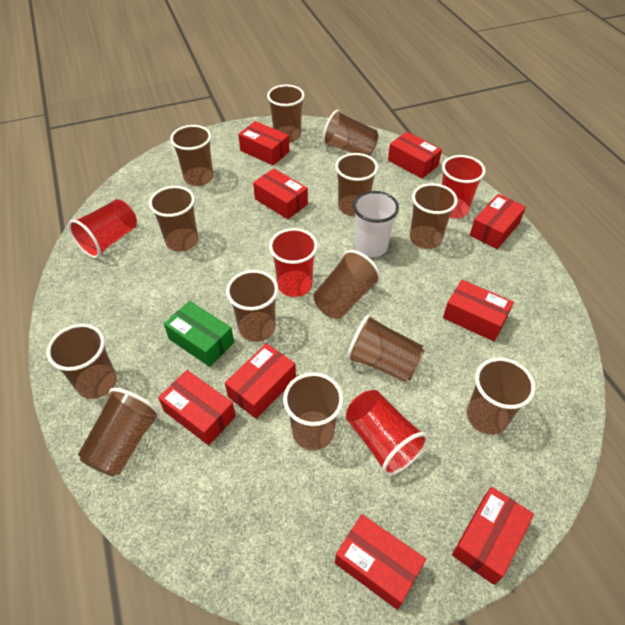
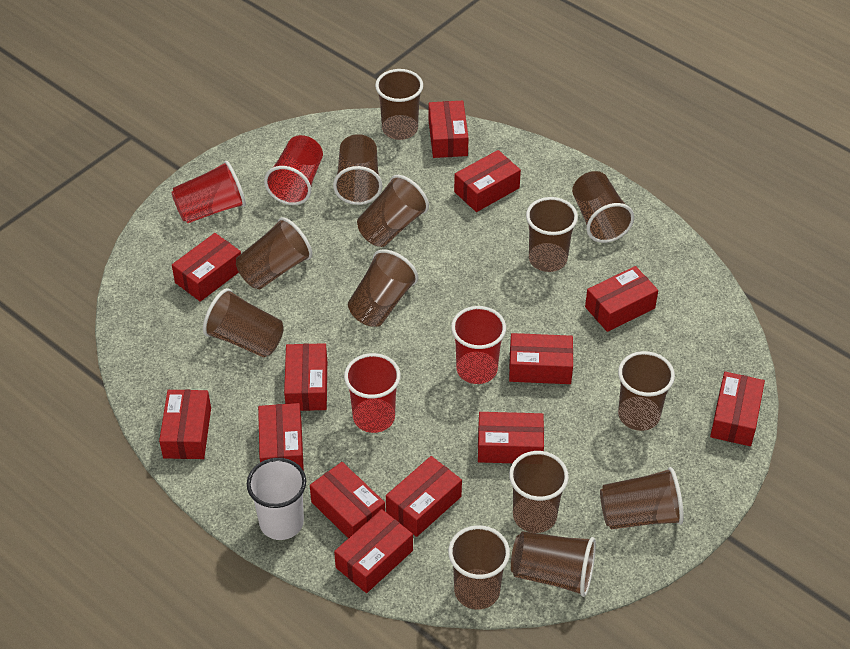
green box: [164,301,234,367] = 1 -> none = 0
red box: [158,370,236,445] [225,343,296,419] [238,121,290,165] [253,168,308,219] [335,514,426,610] [388,132,442,179] [443,280,514,341] [452,487,534,585] [470,194,526,249] = 9 -> [159,390,211,459] [172,233,241,302] [258,403,304,471] [284,343,327,411] [310,462,385,538] [334,509,413,593] [386,456,462,537] [429,101,469,158] [454,150,521,212] [478,412,544,463] [509,333,573,384] [585,266,658,332] [710,372,765,446] = 13

